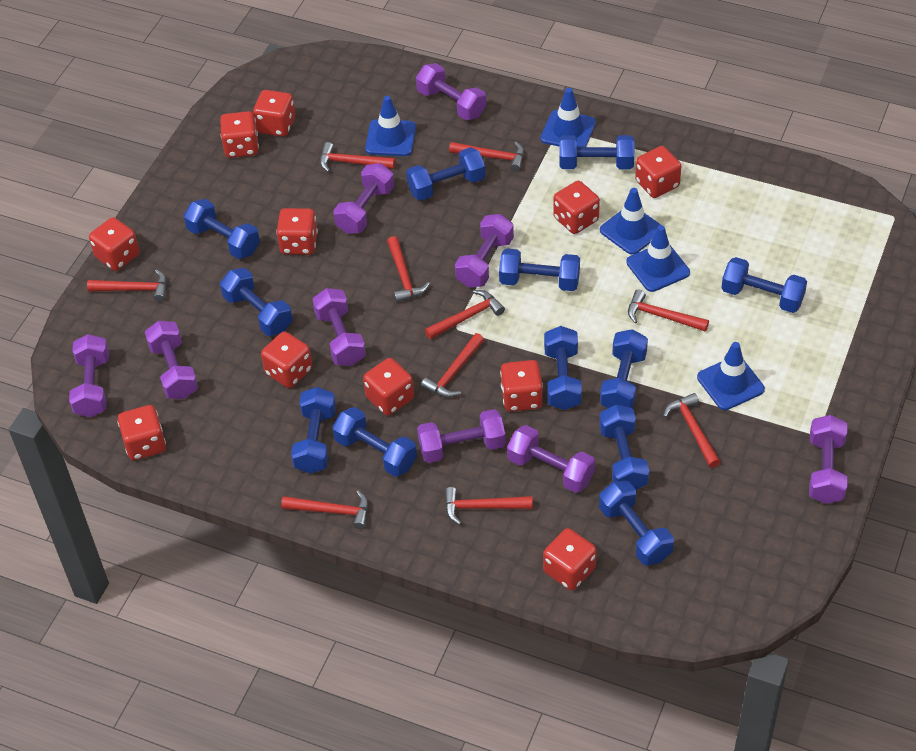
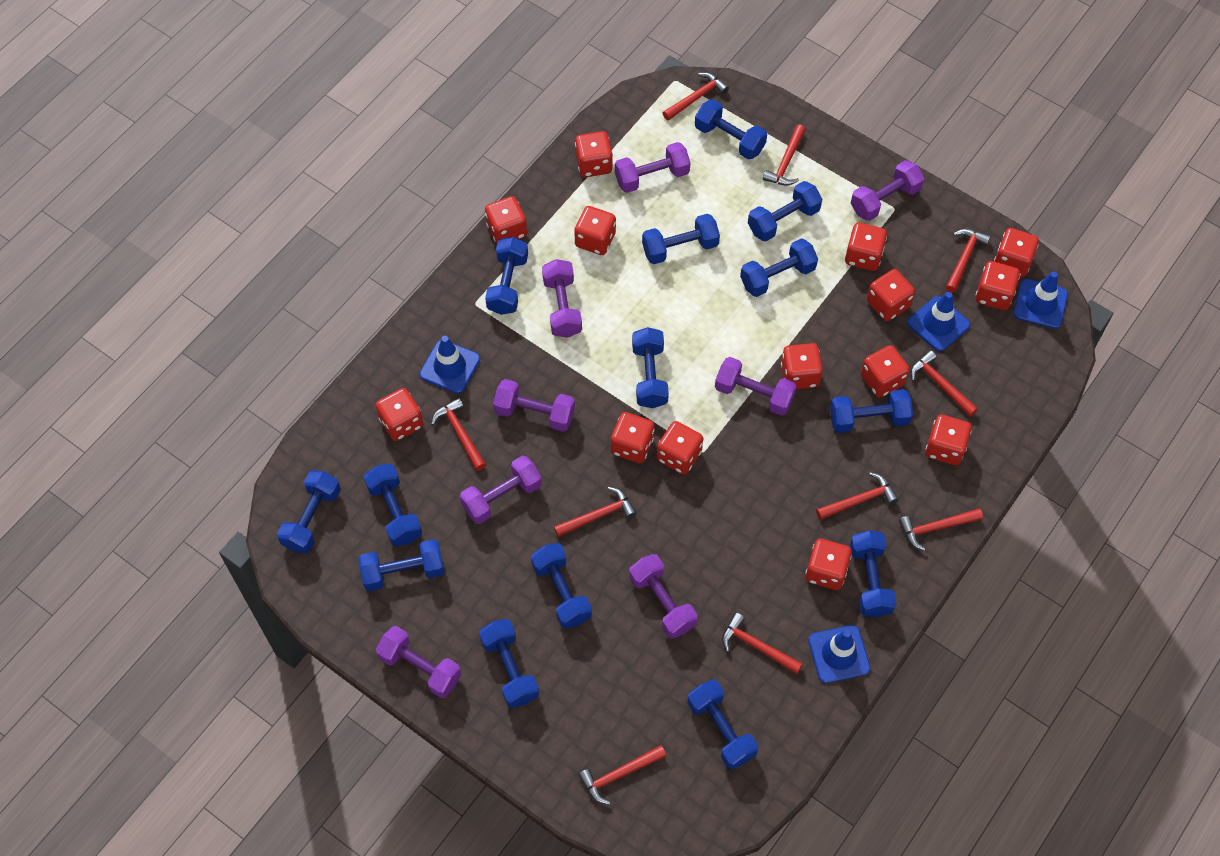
blue dumbbell: [184,199,260,259] [220,268,293,336] [291,387,336,474] [332,407,417,477] [406,147,486,201] [499,248,580,291] [544,326,582,410] [559,135,634,169] [599,404,649,490] [599,481,674,566] [600,329,648,409] [721,257,807,313] = 12 -> [277,470,341,553] [358,539,444,591] [364,464,422,546] [479,619,539,708] [485,237,528,315] [531,543,592,629] [632,327,669,408] [642,214,720,264] [688,679,758,769] [695,99,767,160] [740,238,818,297] [748,181,822,241] [830,389,913,433] [850,530,897,617] = 14
blue traffic cone: [365,96,416,156] [541,88,596,147] [600,188,661,255] [626,225,690,292] [697,342,765,410] = 5 -> [419,336,480,394] [808,625,870,683] [907,292,970,351] [1014,271,1068,329] = 4
purple dumbbell: [69,334,109,417] [145,321,198,399] [312,288,366,366] [333,163,394,234] [416,63,486,120] [417,409,506,463] [455,214,514,287] [507,425,595,493] [809,415,847,504] = 9 -> [376,626,461,698] [460,456,542,524] [493,379,575,432] [542,259,582,338] [615,142,690,193] [629,554,698,639] [715,357,797,416] [851,160,924,221] = 8
red dice: [89,217,139,271] [118,405,166,460] [220,111,259,158] [253,90,295,137] [261,331,312,388] [276,208,318,255] [363,358,414,416] [500,360,543,412] [543,528,597,590] [553,181,600,234] [635,146,681,198] = 11 -> [376,388,423,441] [485,196,527,244] [574,206,616,255] [575,131,613,177] [611,412,654,463] [657,421,703,474] [781,343,823,389] [805,539,852,590] [845,223,887,271] [861,345,910,398] [867,269,915,321] [926,415,972,465] [976,261,1020,310] [994,228,1039,278] = 14

